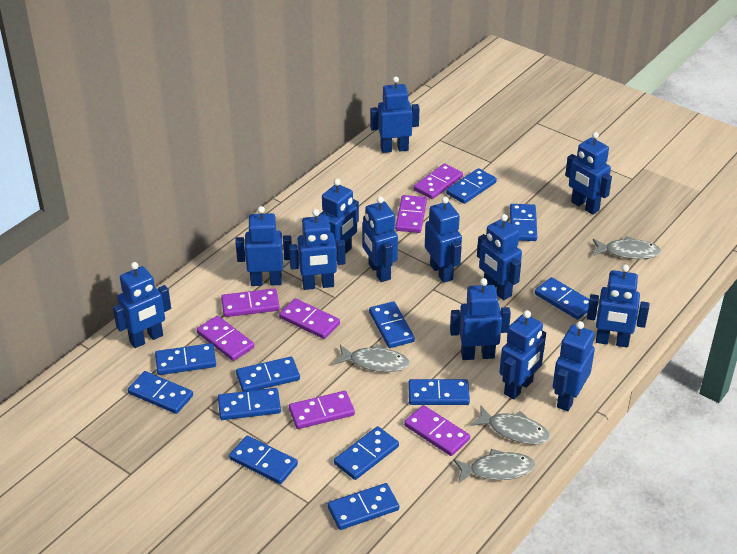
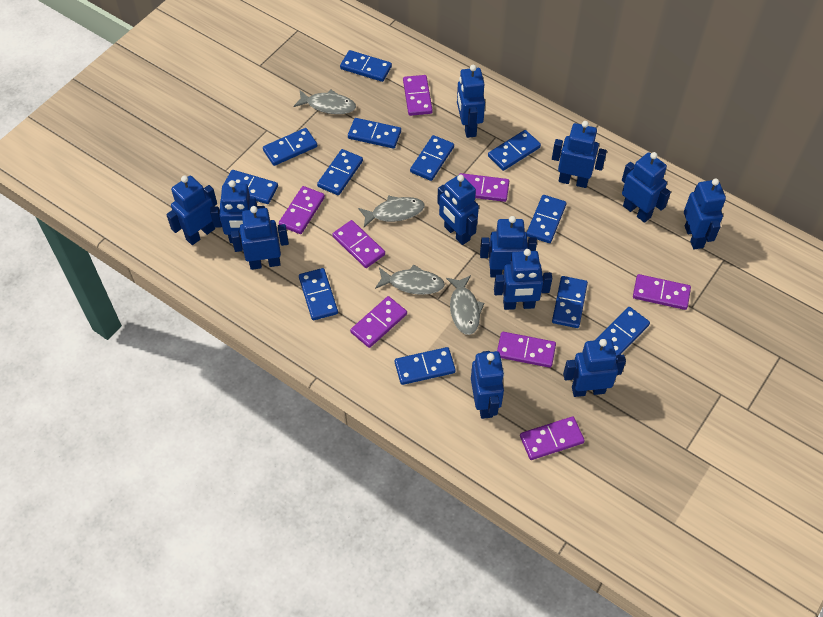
blue robot: [113,262,171,348] [235,206,292,286] [289,209,346,290] [319,179,359,255] [362,196,398,282] [370,76,420,153] [425,197,462,283] [450,278,511,360] [477,214,522,300] [499,310,546,399] [553,321,595,411] [565,132,612,215] [587,264,649,347] = 13 -> [166,175,217,245] [210,180,265,243] [231,206,289,270] [437,174,479,245] [457,65,485,138] [471,351,504,419] [480,216,537,278] [494,249,552,310] [552,121,607,188] [563,339,626,397] [622,152,671,223] [684,178,726,249] = 12
purple domino: [197,316,254,361] [221,288,280,317] [279,298,340,339] [289,391,355,429] [395,195,427,233] [404,405,470,456] [414,163,463,199] = 7 -> [279,186,325,234] [332,220,385,268] [350,296,407,348] [403,75,433,116] [459,173,509,202] [497,332,556,368] [520,416,585,460] [633,274,691,310] = 8

